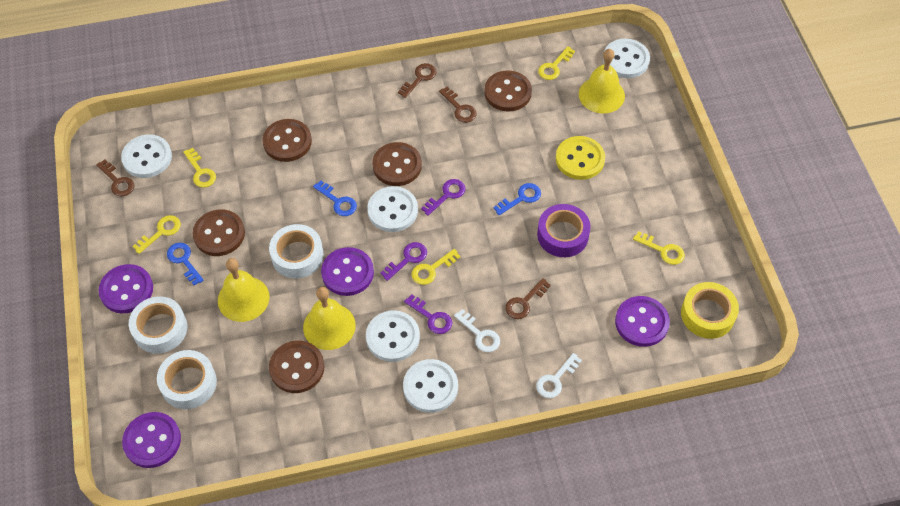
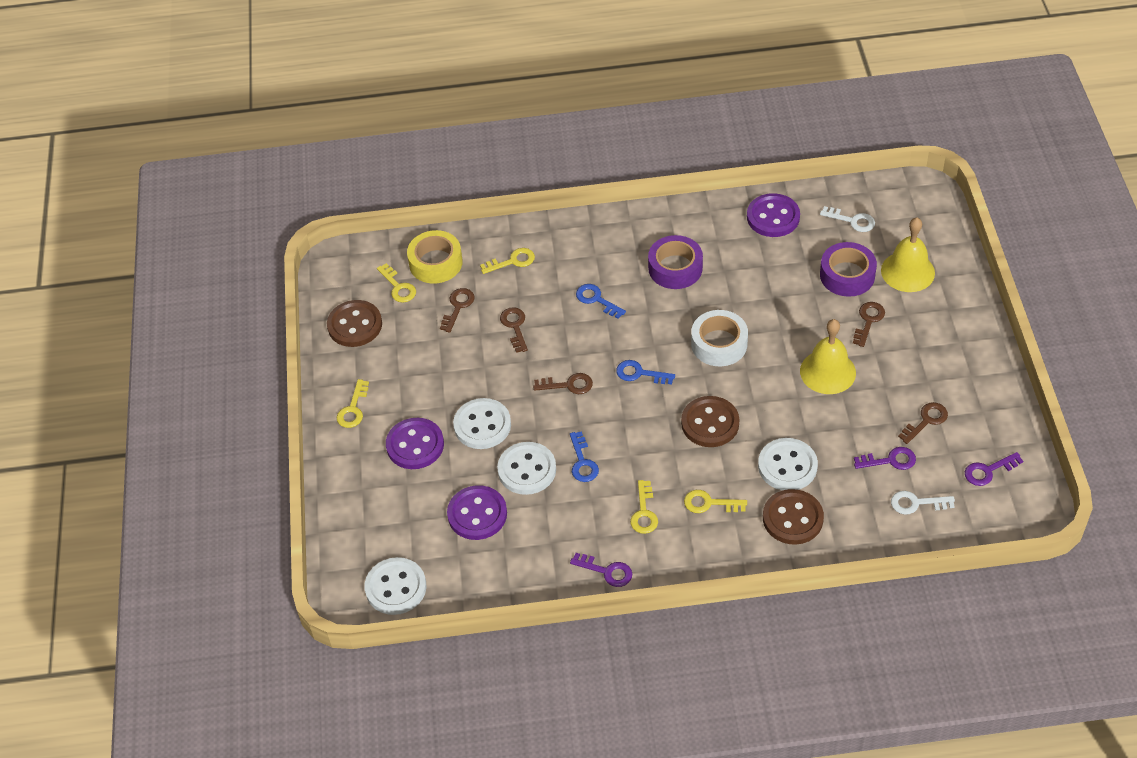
brown button: [193,209,245,256] [262,119,312,162] [269,341,324,393] [372,142,422,186] [484,71,532,112] = 5 -> [327,300,382,347] [681,396,739,447] [763,489,824,545] = 3
brown key: [96,160,134,197] [398,63,437,98] [439,87,477,123] [505,278,551,319] = 4 -> [440,288,475,333] [500,307,528,353] [533,373,593,394] [853,302,885,347] [898,402,948,444] = 5
purple button: [99,264,153,313] [122,412,181,468] [321,247,374,296] [615,296,670,347] = 4 -> [386,418,444,469] [447,485,507,540] [747,193,800,237] = 3
purple tape: [537,204,590,257] = 1 -> [648,235,703,289] [820,242,877,297] = 2
white button: [121,134,172,178] [366,310,420,362] [367,186,418,232] [403,359,458,413] [603,39,650,78] = 5 -> [365,557,426,615] [453,398,511,449] [497,442,556,495] [758,438,818,490] = 4
white tape: [129,296,187,354] [157,350,217,409] [269,224,324,278] = 3 -> [691,310,748,366] = 1
yellow bell: [218,258,270,322] [303,287,356,350] [579,49,625,113] = 3 -> [800,319,856,394] [881,218,935,292] = 2
yellow button: [556,136,605,180] = 1 -> none = 0

